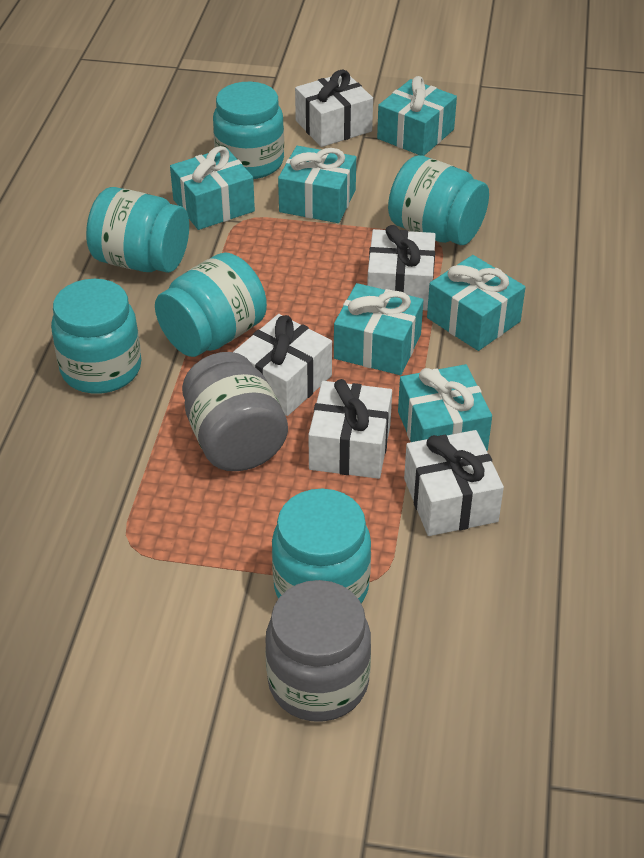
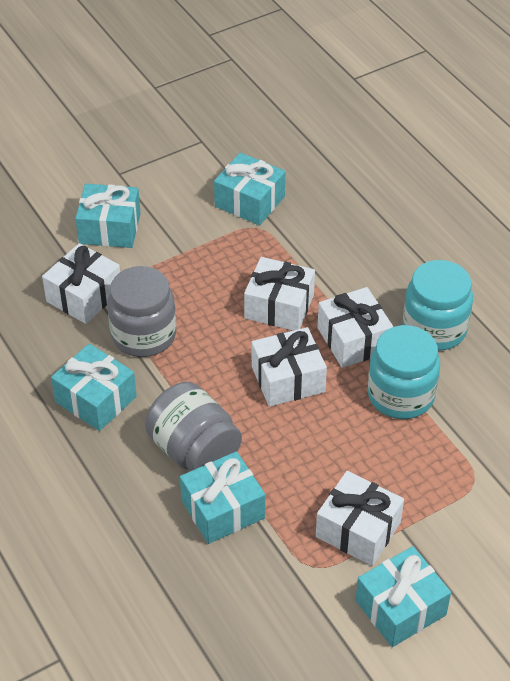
turquoise gift: [170,146,255,230] [278,146,356,223] [334,283,423,375] [377,76,457,156] [398,364,492,451] [427,255,526,351] = 6 -> [51,344,137,431] [75,184,141,248] [180,451,265,544] [214,153,285,225] [356,546,451,647] = 5
turquoise jar: [51,279,141,394] [86,187,189,273] [155,252,267,357] [213,82,284,179] [272,489,371,603] [388,155,489,245] = 6 -> [368,325,440,419] [403,260,473,351] = 2

